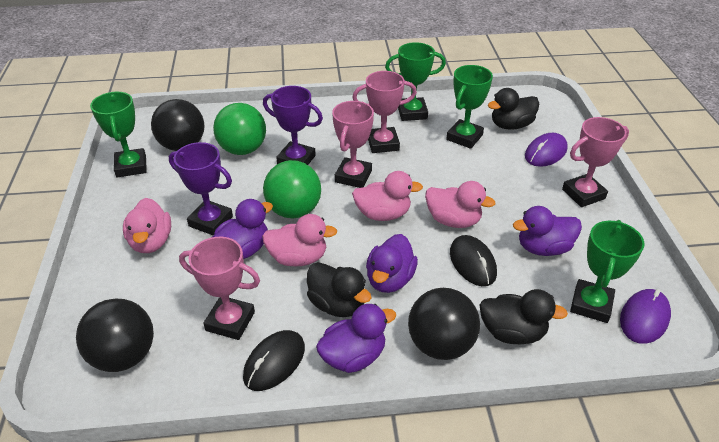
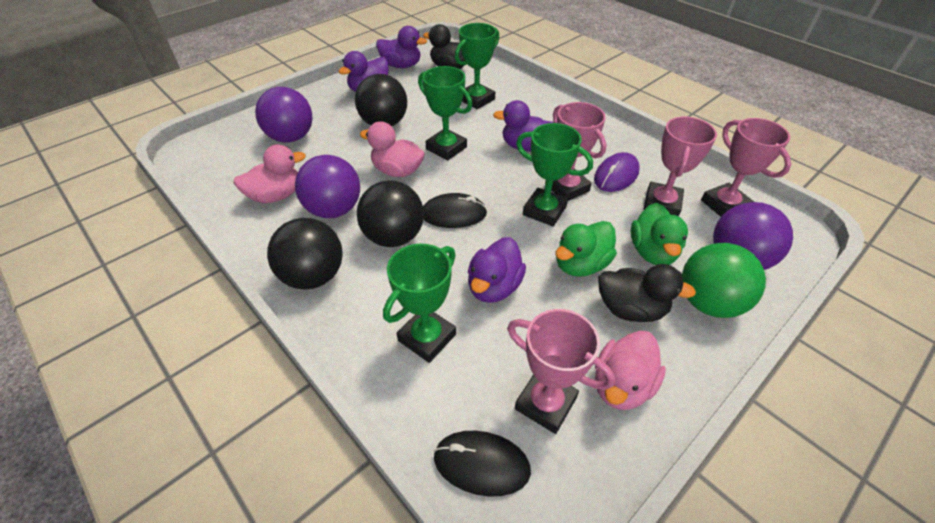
black duck: [307,262,372,317] [479,289,568,344] [488,88,539,130] = 3 -> [423,24,465,69] [598,264,696,322] = 2
green ball: [213,103,266,155] [263,160,321,218] = 2 -> [682,243,766,318] = 1
green duck: none = 0 -> [555,221,617,277] [631,203,688,265] = 2
pink duck: [123,198,171,253] [262,214,337,266] [352,171,423,221] [425,181,495,228] = 4 -> [233,144,306,203] [360,121,425,177] [595,331,666,410] = 3
purple ball: none = 0 -> [255,87,313,143] [295,155,360,218] [713,202,793,270] = 3
purple mouse: [525,133,568,167] [620,289,671,344] = 2 -> [594,152,640,192] = 1
purple trophy: [169,142,233,235] [263,86,323,165] = 2 -> none = 0

